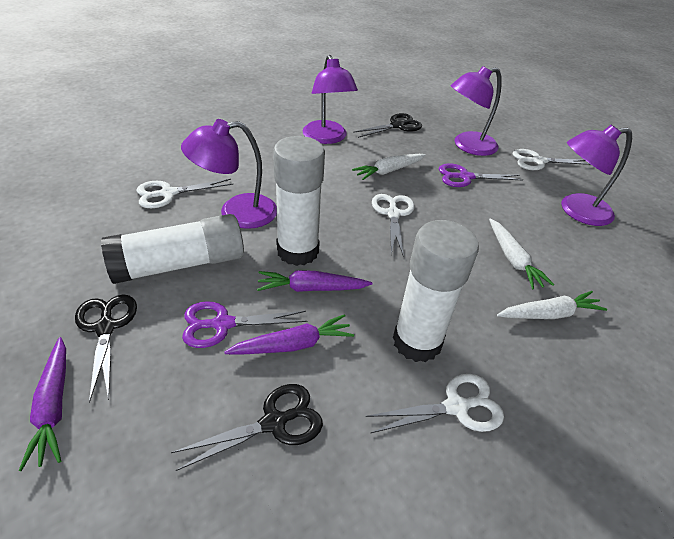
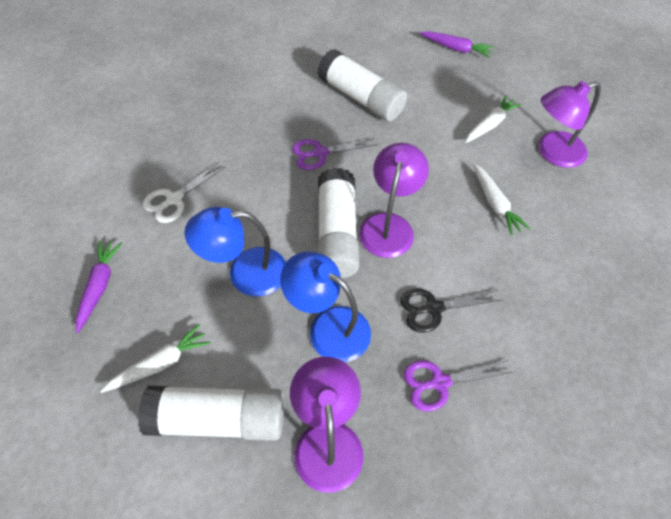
black scissors: [75,295,137,403] [171,384,323,471] [353,113,422,138] = 3 -> [400,289,503,333] = 1
blue lamp: none = 0 -> [185,207,286,296] [280,252,371,362] = 2
purple carrot: [19,337,66,471] [224,314,354,355] [257,270,373,292] = 3 -> [75,241,122,333] [420,31,493,58] = 2
purple lamp: [181,119,277,229] [303,55,358,144] [451,66,502,156] [561,125,632,226] = 4 -> [290,357,363,493] [359,143,429,258] [538,81,601,168] = 3
white scissors: [136,179,233,208] [365,374,504,433] [372,194,415,257] [513,149,591,170] = 4 -> [143,162,226,223] = 1

